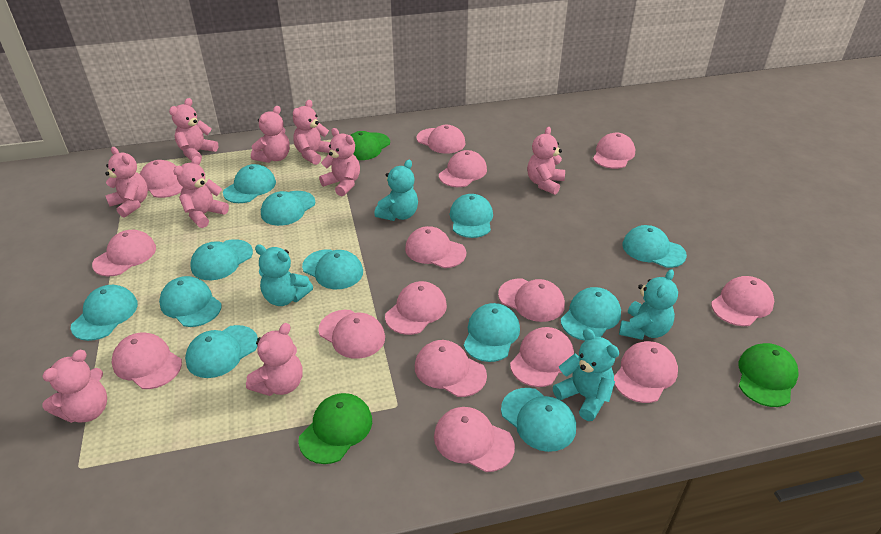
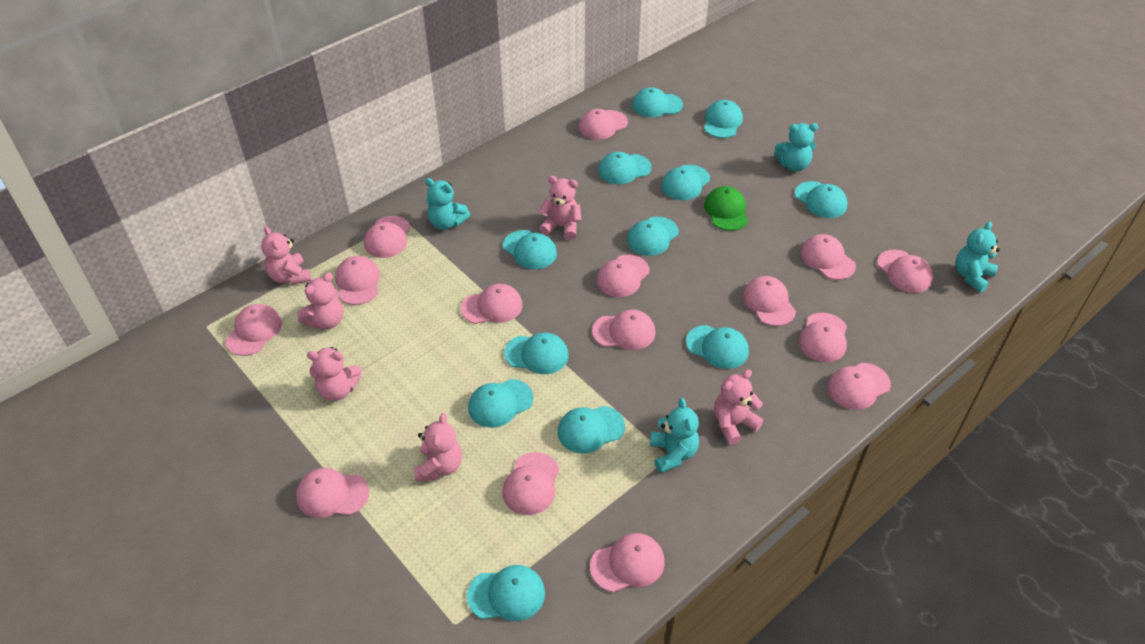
green cap: [298,393,372,464] [351,131,390,160] [739,343,799,407] = 3 -> [704,186,748,231] = 1
pink teddy bear: [42,350,107,423] [105,147,148,218] [169,98,218,161] [173,156,229,228] [246,323,302,396] [251,106,290,163] [293,100,330,165] [319,128,360,196] [527,127,565,195] = 9 -> [261,226,311,285] [297,272,343,329] [307,347,362,401] [414,413,462,481] [538,176,582,240] [714,369,764,445] = 6

